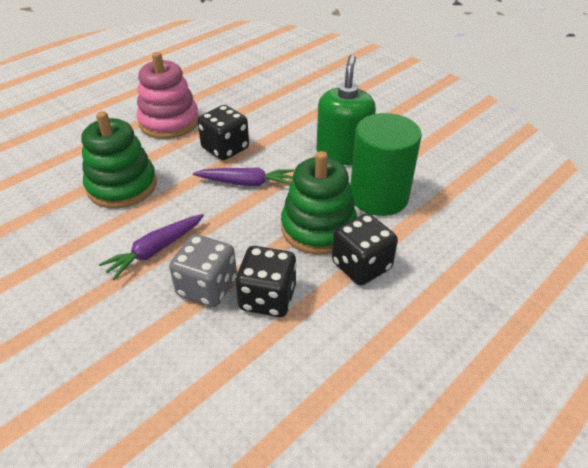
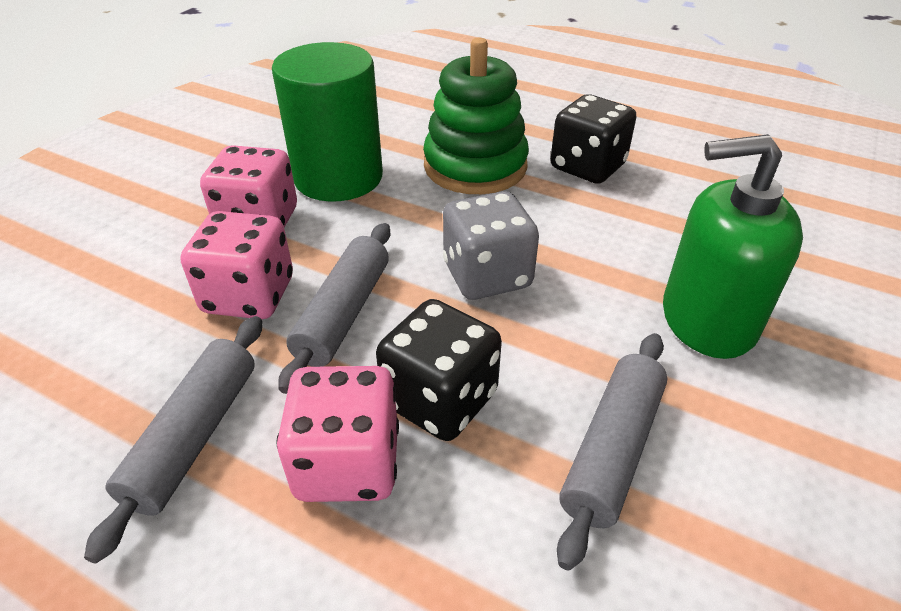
black dice: [197,105,249,160] [235,246,297,317] [332,213,398,285] = 3 -> [376,299,502,441] [551,94,636,184] = 2
green stacking toy: [82,111,157,208] [281,151,357,254] = 2 -> [423,38,529,194] = 1
grey rolling pin: none = 0 -> [84,316,262,564] [278,223,391,394] [557,333,668,570] = 3
pink dice: none = 0 -> [181,211,293,319] [200,145,297,227] [276,366,399,502] = 3
pink stacking toy: [137,52,199,139] = 1 -> none = 0
purple carrot: [99,214,204,280] [193,167,294,186] = 2 -> none = 0

